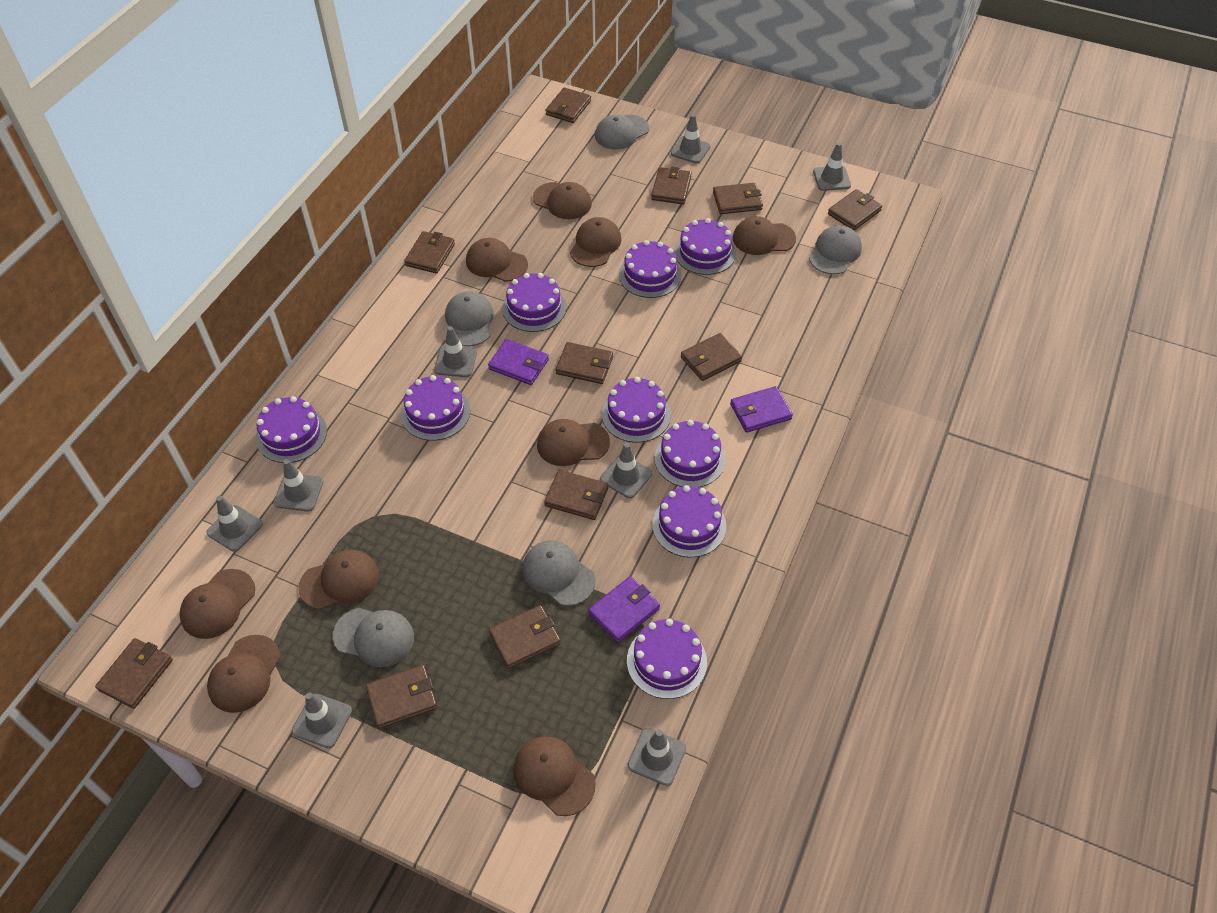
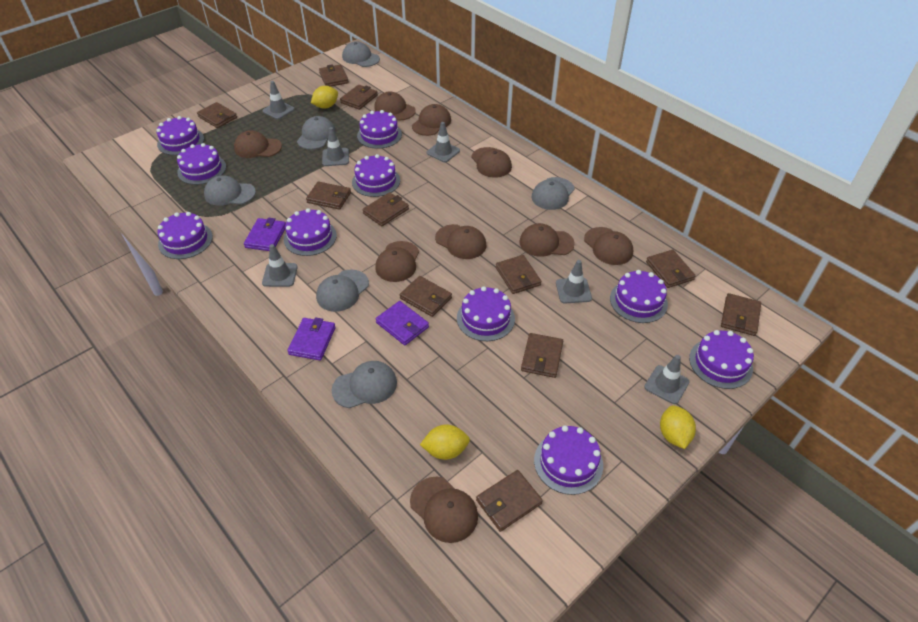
grey cap: [333,608,414,667] [445,291,494,346] [522,540,595,606] [595,115,649,149] [809,225,862,275] = 5 -> [204,175,256,206] [297,116,336,150] [316,270,369,312] [332,361,397,408] [342,41,380,67] [532,177,575,210] = 6
grey traffic cone: [206,496,263,552] [274,459,323,512] [292,693,352,748] [434,326,477,377] [600,443,652,498] [628,728,686,786] [671,114,710,163] [813,143,851,191] = 8 -> [262,81,295,119] [262,244,298,287] [322,127,349,166] [426,122,460,162] [556,260,592,304] [644,355,689,404] = 6
purple cake: [256,396,327,463] [401,375,470,441] [502,273,566,332] [602,377,671,443] [619,240,681,298] [627,619,707,699] [652,485,726,557] [655,420,726,487] [674,218,736,275] = 9 -> [156,116,204,155] [157,212,213,259] [177,143,226,185] [284,208,337,256] [352,154,400,197] [357,110,402,149] [457,286,515,341] [534,425,603,495] [610,270,668,323] [689,330,754,389] = 10
yellow lemon: none = 0 -> [311,86,338,108] [420,424,470,460] [660,405,696,449] = 3

